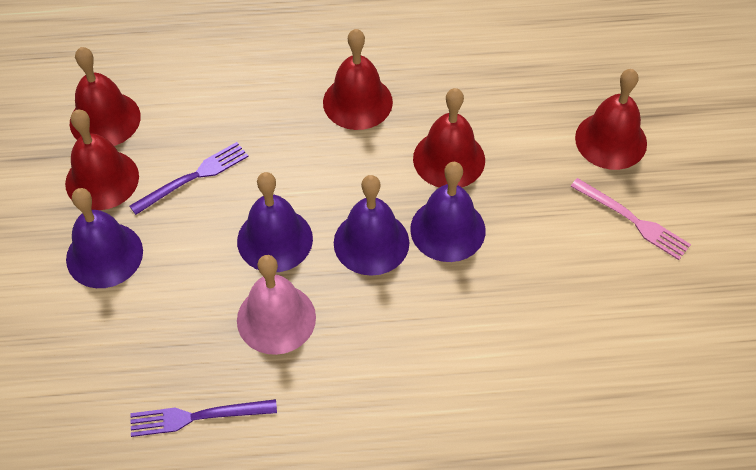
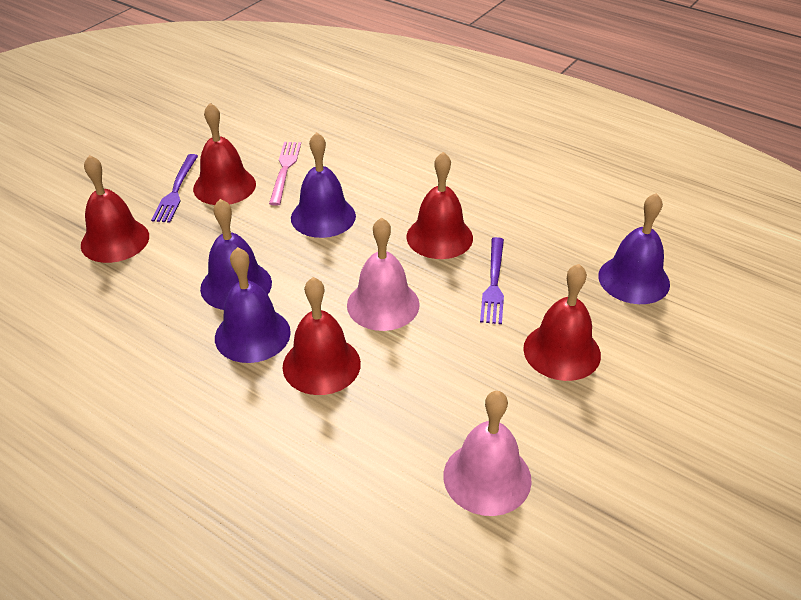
pink bell: [237,255,316,355] = 1 -> [347,217,420,331] [444,391,532,516] = 2

